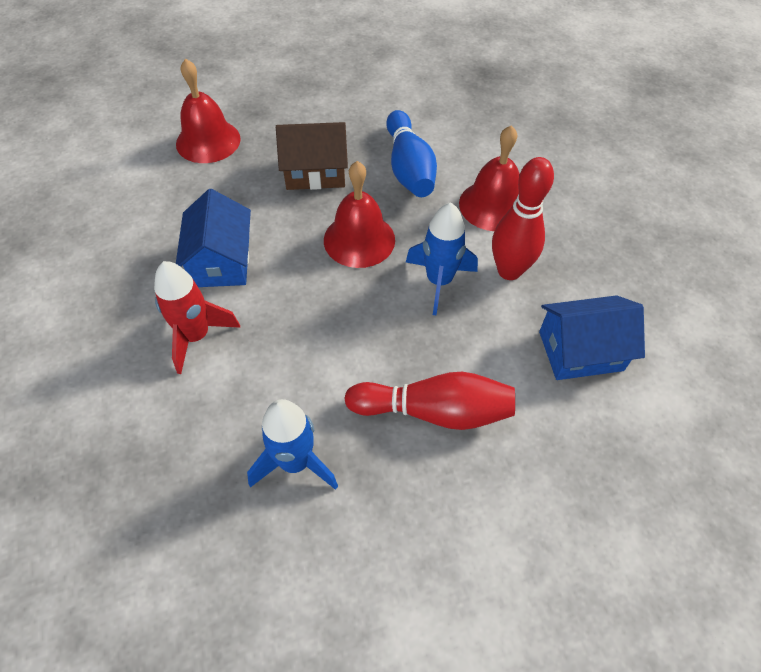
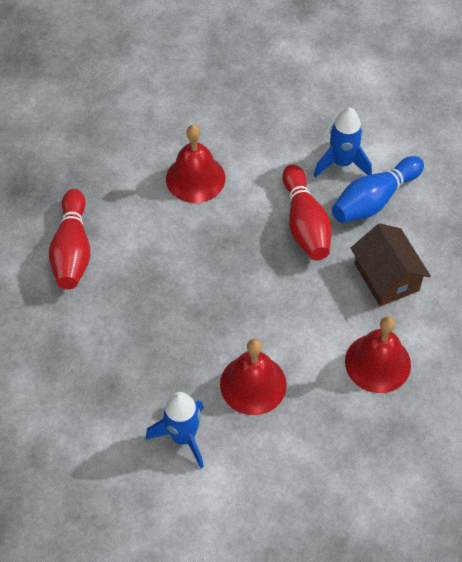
blue house: [176,189,251,287] [539,295,645,380] = 2 -> none = 0
red rocket: [154,261,241,374] = 1 -> none = 0

